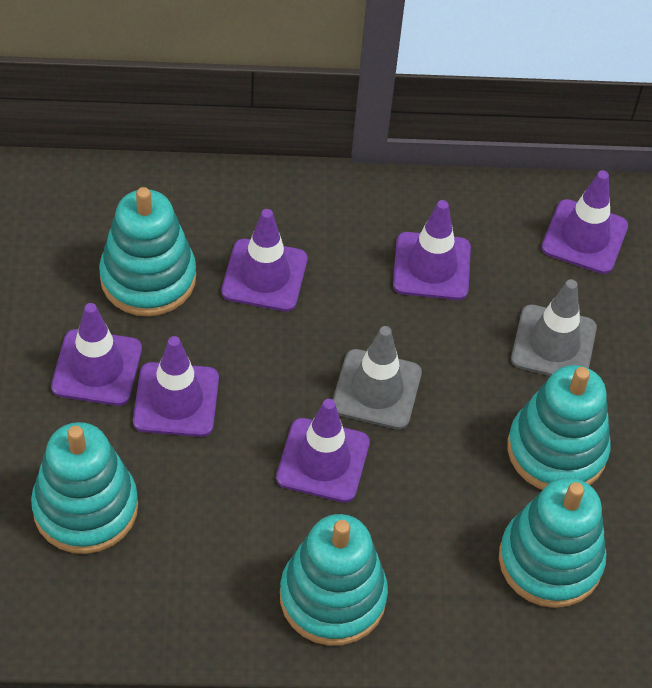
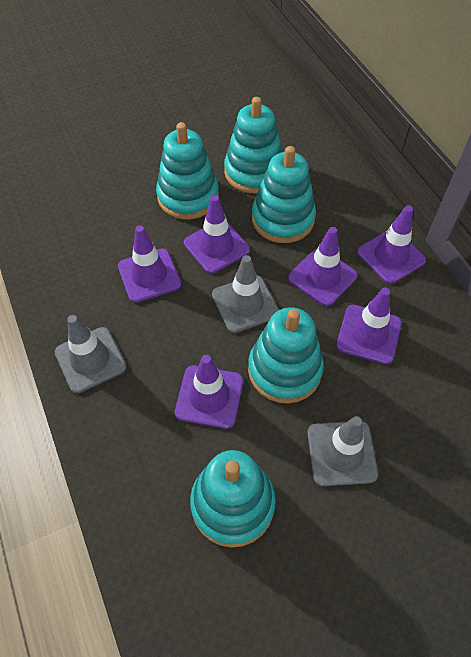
grey traffic cone: [333,326,422,430] [511,279,597,376] = 2 -> [55,315,126,393] [212,255,279,333] [307,416,378,486] = 3

